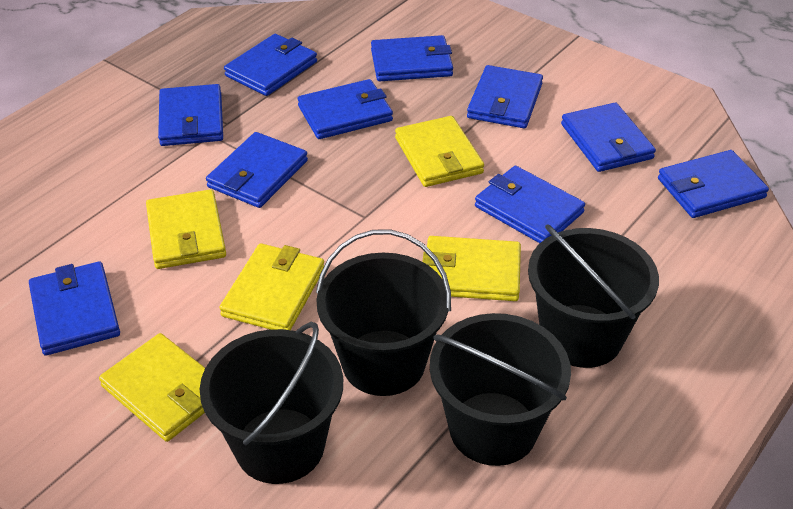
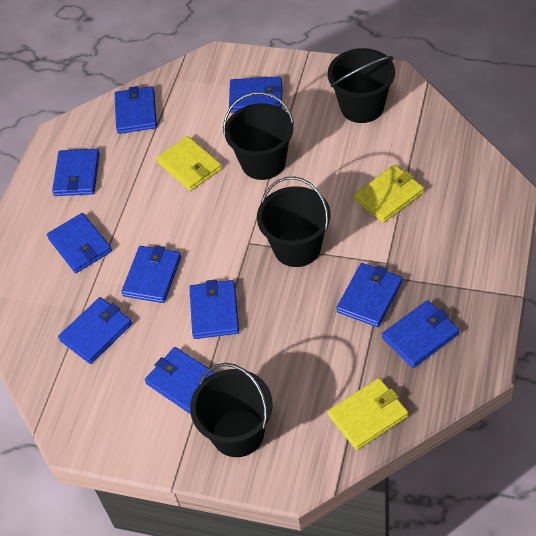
yellow wallet: [99,333,205,442] [146,189,226,269] [219,243,324,330] [395,116,484,187] [422,236,521,301] = 5 -> [157,136,222,191] [328,378,408,450] [354,165,424,223] = 3

